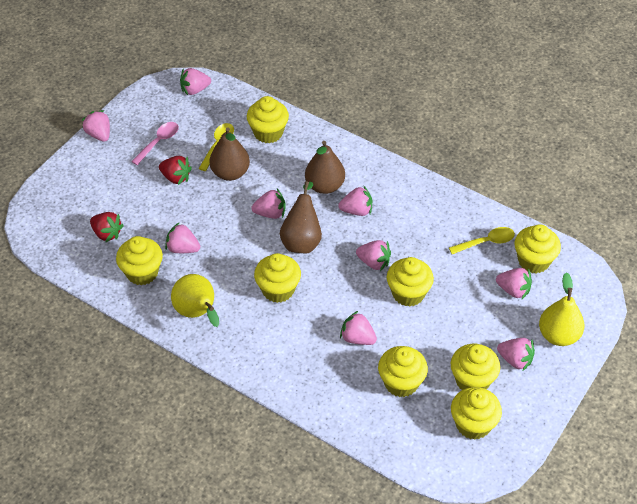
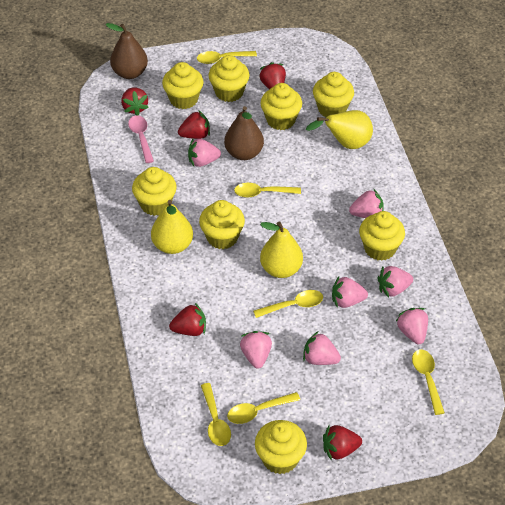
brown pear: [209,127,250,181] [280,181,322,254] [305,141,345,194] = 3 -> [105,23,148,79] [224,106,264,160] = 2
pink strawberry: [82,110,110,142] [165,222,200,253] [180,68,211,95] [252,189,286,219] [338,186,372,216] [340,311,377,345] [356,240,391,271] [496,268,532,299] [497,338,535,371] = 9 -> [188,139,221,167] [240,331,272,369] [303,331,341,365] [332,276,368,308] [349,188,384,218] [377,266,413,297] [395,308,428,344] = 7
red strawberry: [90,212,124,242] [159,156,192,185] = 2 -> [121,87,149,115] [169,303,206,336] [178,110,210,139] [259,62,286,90] [323,425,362,461] = 5
yellow pear: [171,274,219,327] [539,273,584,346] = 2 -> [151,200,193,254] [260,222,303,278] [306,110,373,149] = 3
yellow spoon: [199,123,234,171] [449,227,515,254] = 2 -> [197,51,257,64] [201,383,231,446] [227,392,300,424] [234,183,301,198] [253,290,323,318] [412,350,445,415] = 6

